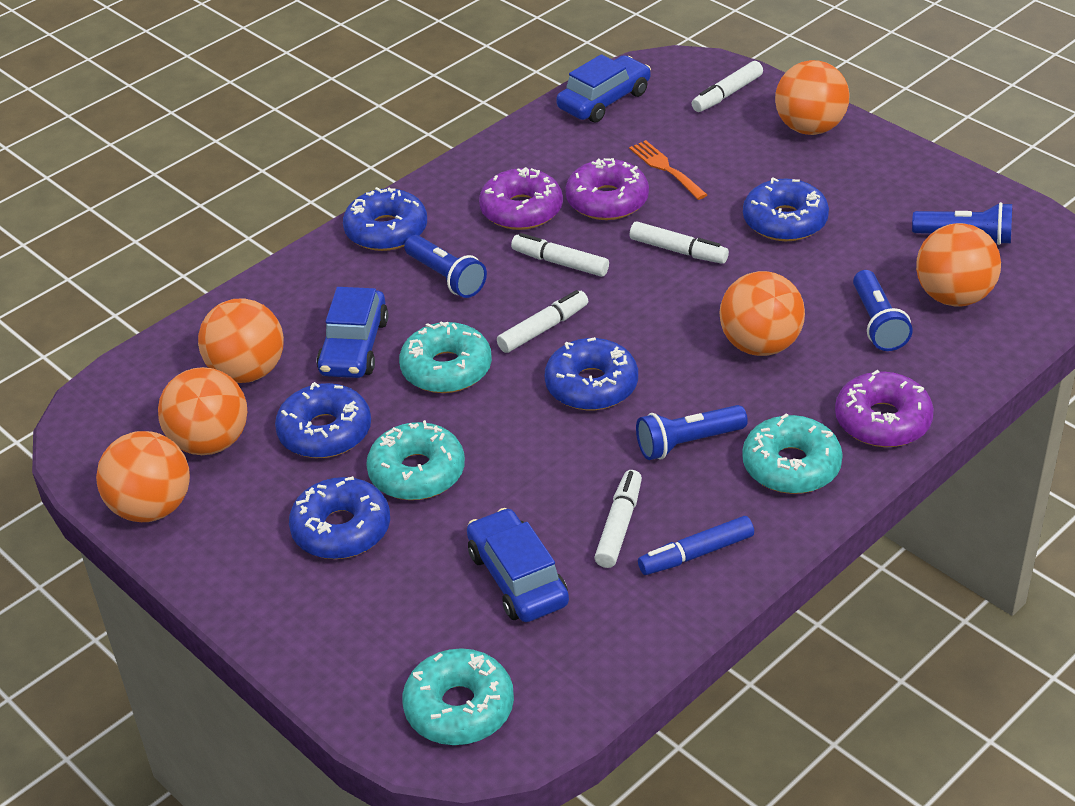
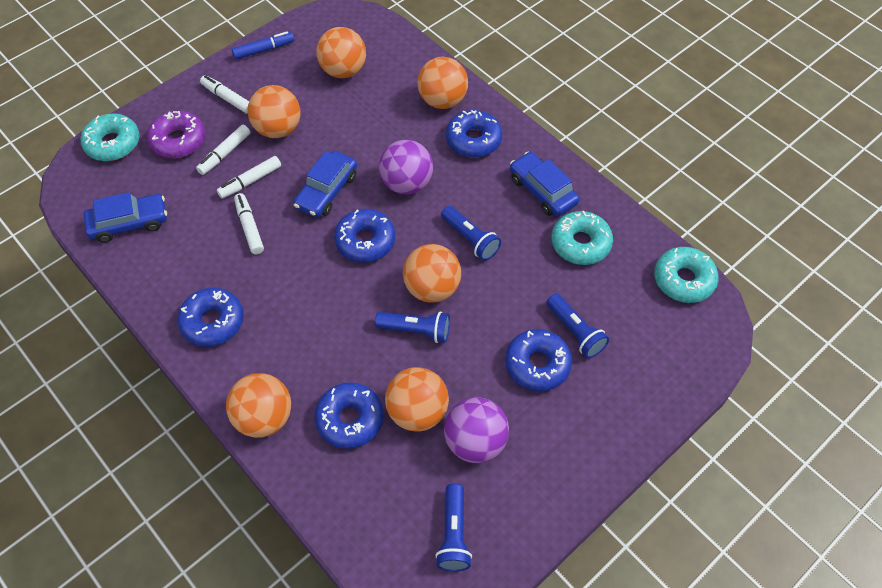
orange fork: [629,140,707,200] = 1 -> none = 0
purple ball: none = 0 -> [379,140,433,194] [444,397,509,463] = 2
purple donut: [479,167,563,230] [565,158,649,220] [835,370,934,447] = 3 -> [147,111,205,158] = 1
turquoise donut: [366,420,465,500] [399,321,492,393] [402,648,514,745] [742,413,843,494] = 4 -> [80,114,140,161] [551,211,613,265] [654,247,718,303] = 3
white marker: [497,290,588,353] [511,233,609,277] [594,470,642,568] [629,222,729,264] [691,61,763,112] = 5 -> [196,125,250,175] [200,75,249,114] [217,156,281,199] [234,193,264,254] = 4

